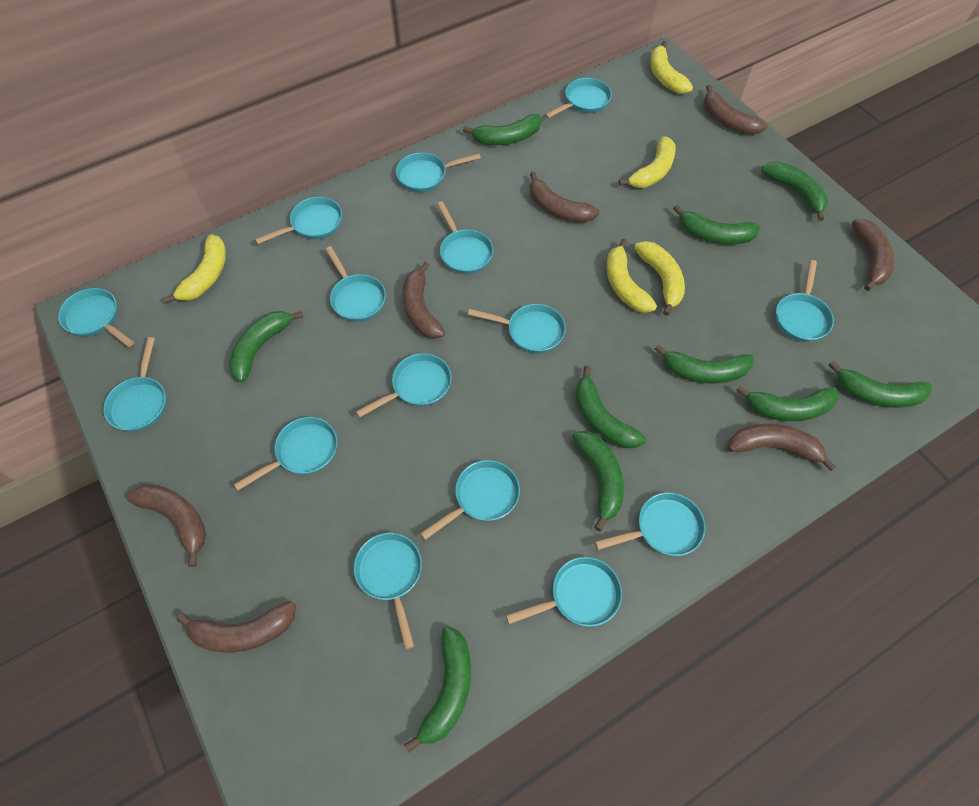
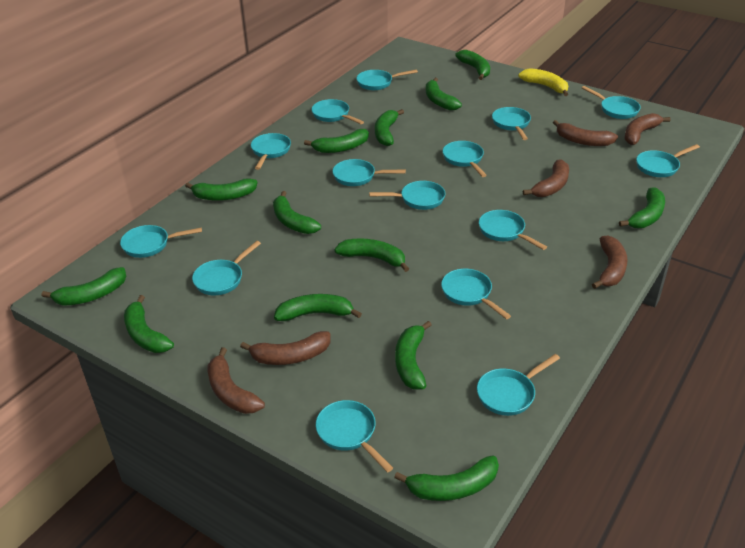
brown banana: [126,484,206,567] [176,601,296,653] [402,261,445,339] [530,171,600,223] [704,85,767,135] [728,424,836,471] [852,219,895,291] = 7 -> [208,347,265,414] [240,331,330,365] [523,159,569,197] [553,120,618,146] [592,235,628,289] [625,113,671,145] = 6
green banana: [228,311,303,382] [404,626,471,753] [463,114,541,145] [572,431,624,531] [575,366,646,448] [655,344,754,384] [673,205,761,244] [736,386,839,421] [761,162,828,221] [828,361,932,408] = 10 -> [42,267,126,306] [124,295,174,353] [185,178,258,201] [273,191,321,234] [274,294,362,321] [304,129,369,153] [334,238,409,272] [375,109,404,146] [394,455,499,501] [395,321,432,389] [426,78,462,111] [455,50,490,80] [619,187,665,228] = 13
yellow banana: [163,234,226,304] [606,239,657,313] [619,136,676,188] [634,241,685,316] [650,41,693,94] = 5 -> [518,68,568,96] = 1

